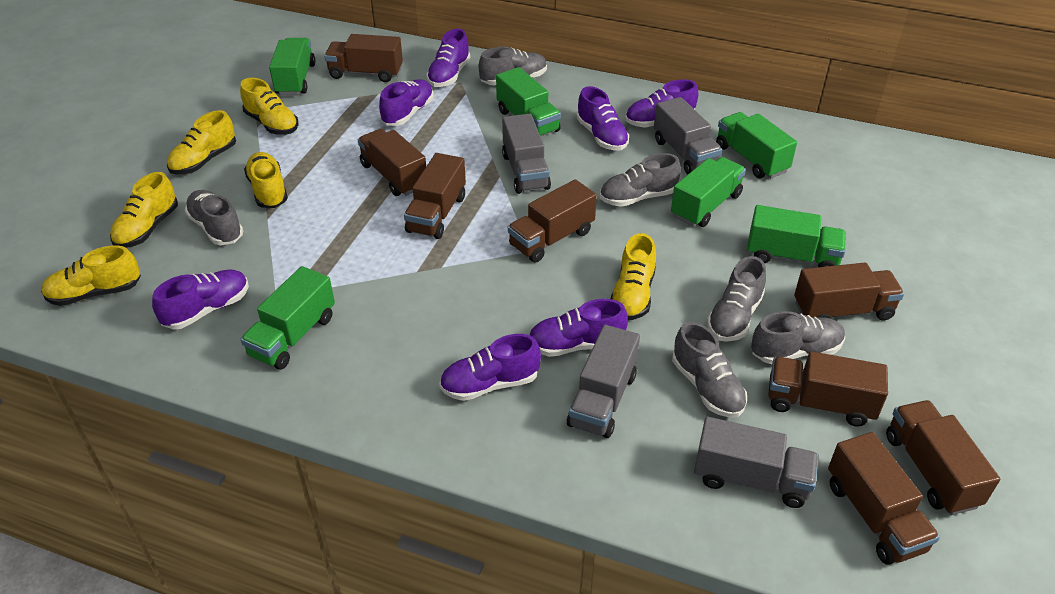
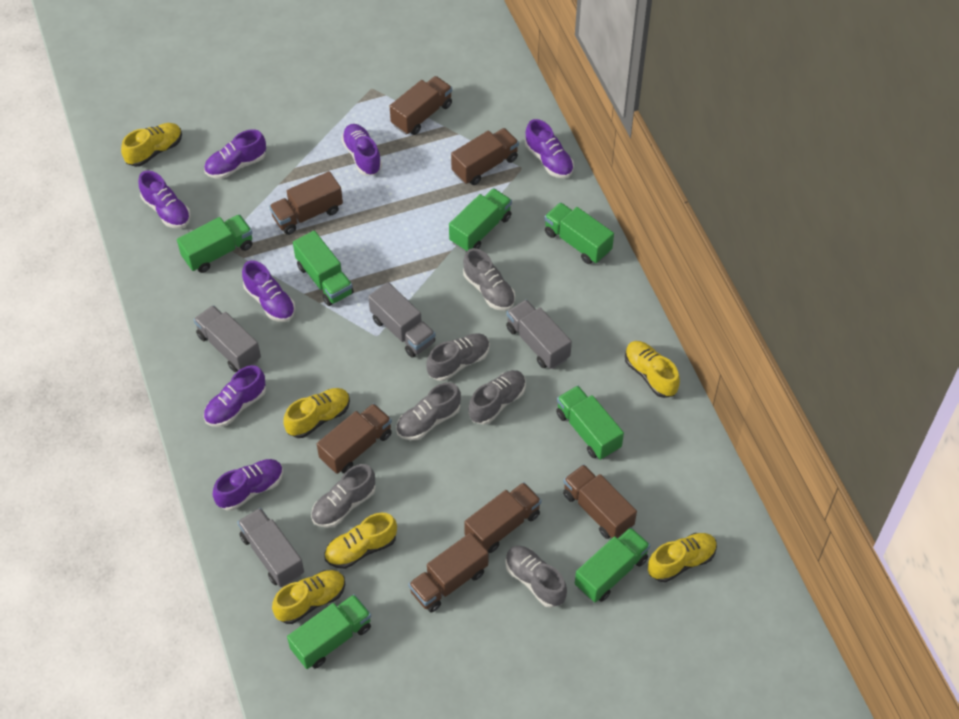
brown truck: [324,34,403,82] [358,129,426,196] [404,153,466,239] [508,179,597,263] [768,351,888,427] [794,263,904,321] [828,432,940,565] [886,400,1000,515] = 8 -> [269,171,343,235] [317,403,392,474] [390,76,452,135] [408,533,488,612] [451,128,519,185] [464,482,542,553] [563,464,637,539] = 7
green truck: [240,266,335,370] [269,38,315,95] [496,67,561,137] [671,157,746,227] [716,112,797,178] [747,205,846,267] = 6 -> [177,214,253,273] [287,594,371,669] [293,230,354,306] [449,188,512,252] [544,202,614,264] [556,386,624,460] [575,527,650,602] = 7

